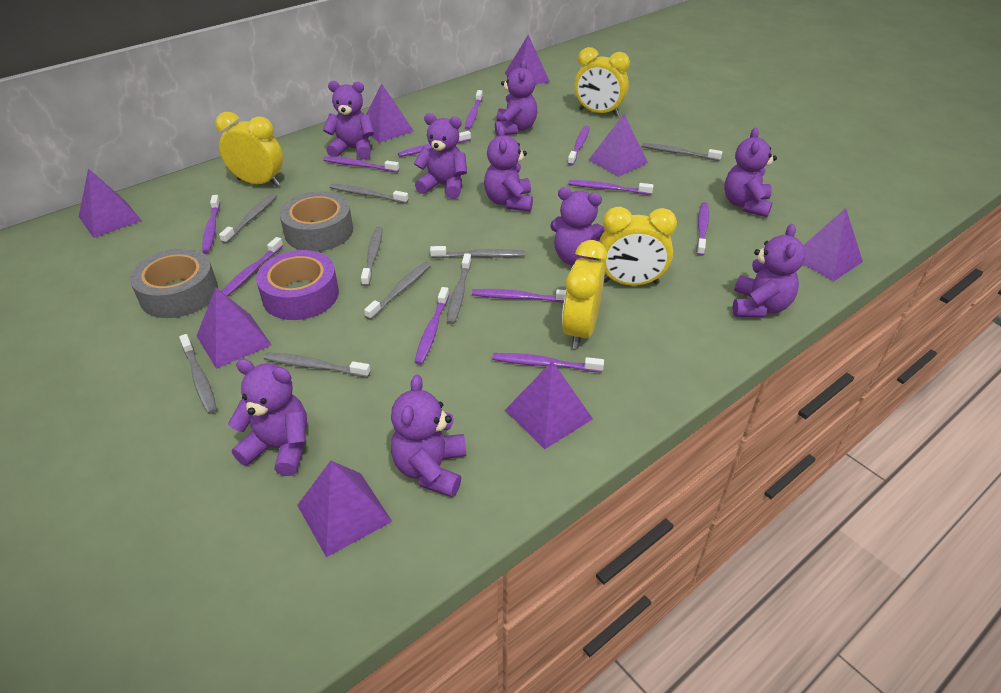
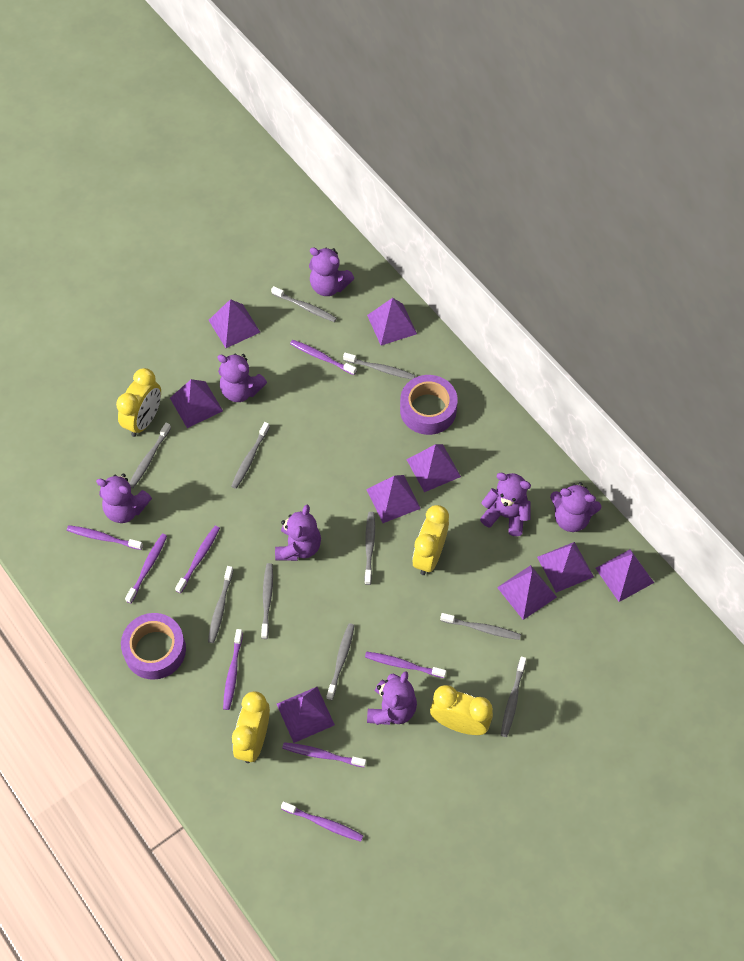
grey tape: [130,248,218,318] [279,191,353,252] = 2 -> none = 0
grey toothbrush: [179,334,217,414] [219,193,277,244] [264,352,370,377] [330,183,409,203] [361,227,383,287] [364,262,431,320] [430,246,525,258] [447,253,471,324] [642,143,722,161] = 9 -> [129,423,171,489] [208,566,233,643] [231,422,270,489] [261,563,273,639] [271,286,337,322] [326,623,355,700] [343,353,415,379] [364,512,375,585] [440,613,521,640] [501,656,526,737] = 10
purple pyramid: [79,169,142,238] [197,288,271,369] [297,461,392,557] [366,83,414,143] [505,35,550,85] [505,361,593,449] [589,114,648,177] [803,208,863,281] = 8 -> [170,379,223,428] [209,299,260,348] [277,687,335,743] [366,475,421,523] [367,298,417,346] [406,444,461,492] [497,565,557,620] [537,542,594,593] [595,549,654,602] = 9
purple tape: [256,250,339,320] = 1 -> [121,613,186,680] [400,375,458,435] = 2
purple teddy bear: [228,359,307,476] [323,81,374,159] [391,375,466,497] [414,113,467,199] [484,126,533,211] [495,60,537,136] [550,187,605,265] [724,128,777,217] [733,224,806,317] = 9 -> [96,474,152,523] [218,353,267,402] [275,504,321,561] [309,247,354,296] [367,671,417,725] [480,473,531,536] [550,482,602,532] = 7
purple toothbrush: [202,195,220,253] [221,237,283,296] [323,156,399,172] [398,131,471,157] [414,287,449,365] [465,90,483,130] [472,289,566,303] [492,353,604,373] [568,126,590,165] [568,180,654,195] [696,202,709,256] = 11 -> [67,525,143,550] [125,534,167,603] [175,526,220,593] [223,629,243,710] [281,801,364,842] [282,742,366,768] [290,340,356,375] [365,652,446,678] = 8

